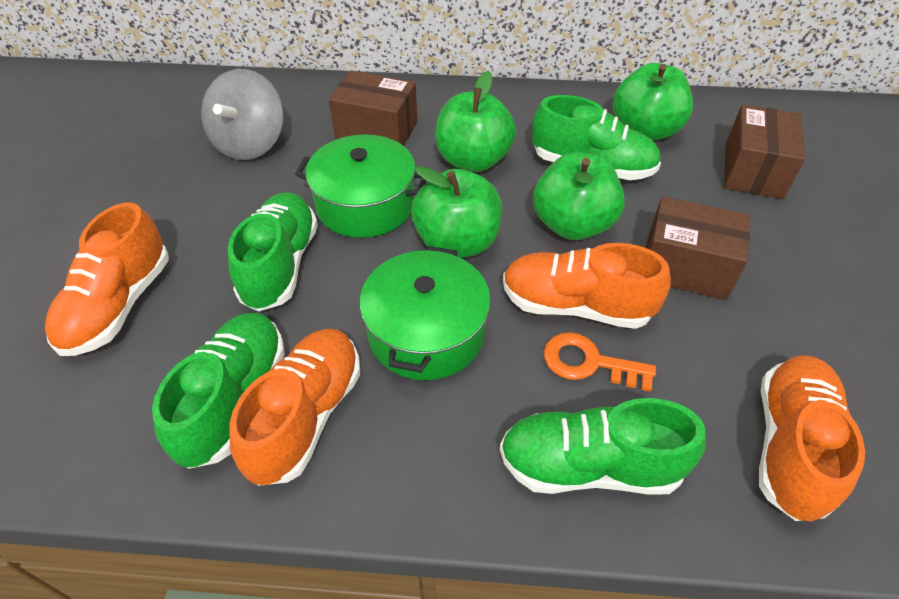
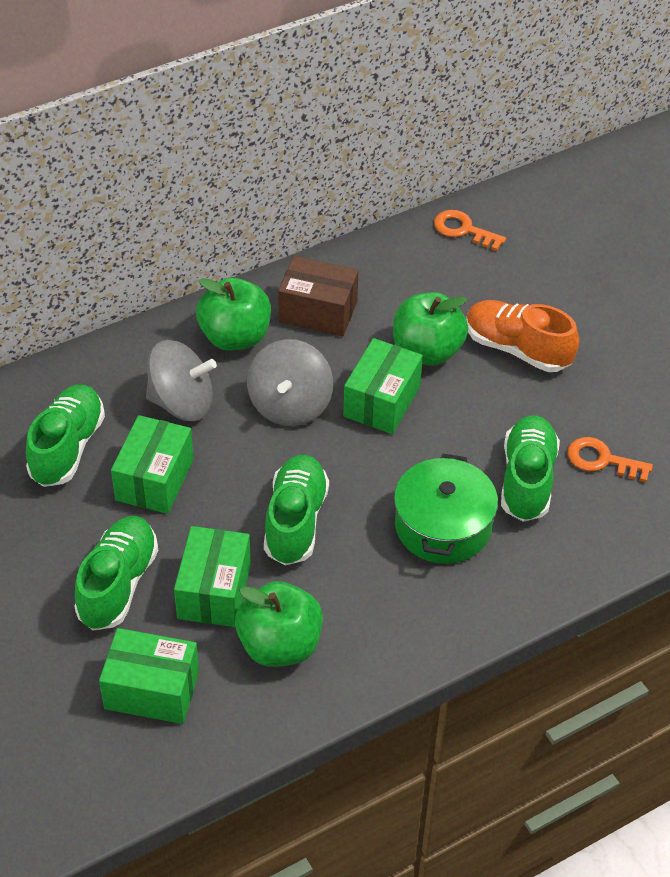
brown box: [329,70,417,146] [646,196,750,300] [724,104,805,199] = 3 -> [278,256,358,337] = 1
green apple: [411,166,502,258] [435,71,516,172] [533,152,625,240] [613,63,693,141] = 4 -> [196,278,271,351] [235,581,323,667] [393,292,468,366] = 3
green box: none = 0 -> [99,628,199,724] [111,415,194,514] [174,526,251,627] [343,338,423,434] = 4
green pot: [295,134,426,238] [359,246,491,380] = 2 -> [394,454,498,564] = 1
grey spinning top: [201,69,283,160] = 1 -> [146,340,217,421] [247,339,333,426] = 2
orange key: [544,332,656,392] = 1 -> [434,210,506,251] [568,437,653,482] = 2
orange shoe: [45,203,169,356] [229,329,361,486] [503,243,671,329] [759,355,865,521] = 4 -> [466,300,579,372] = 1

